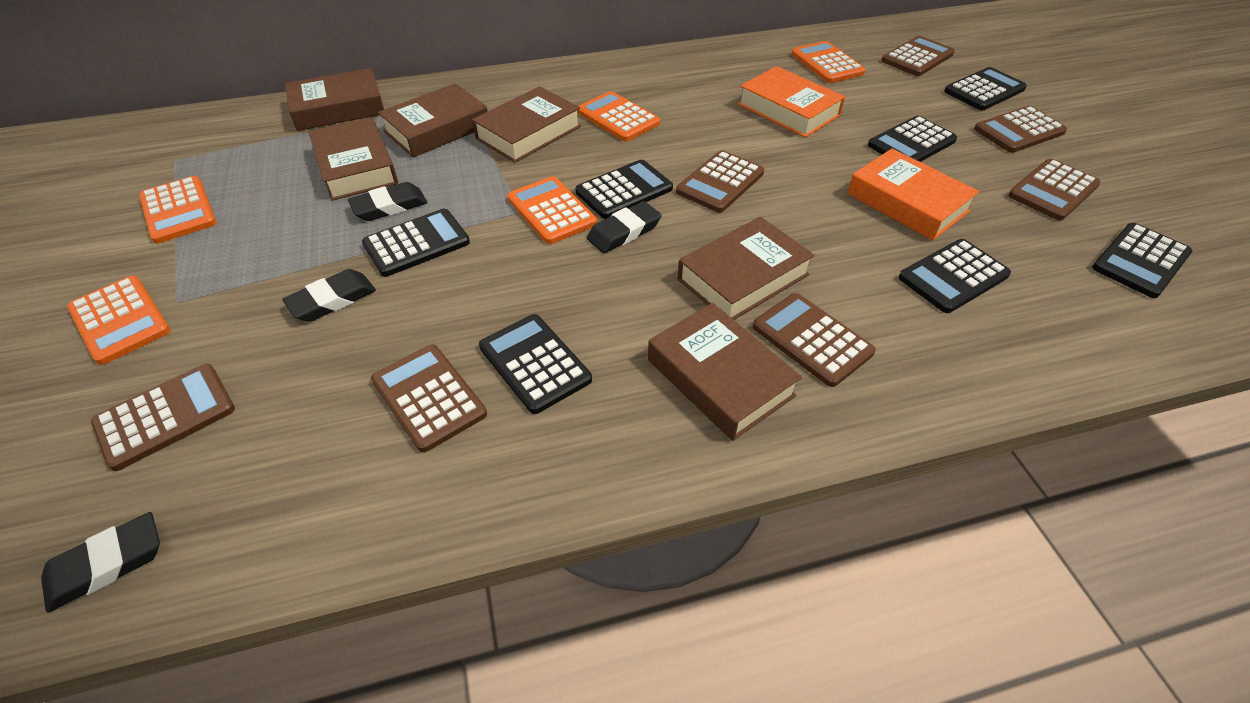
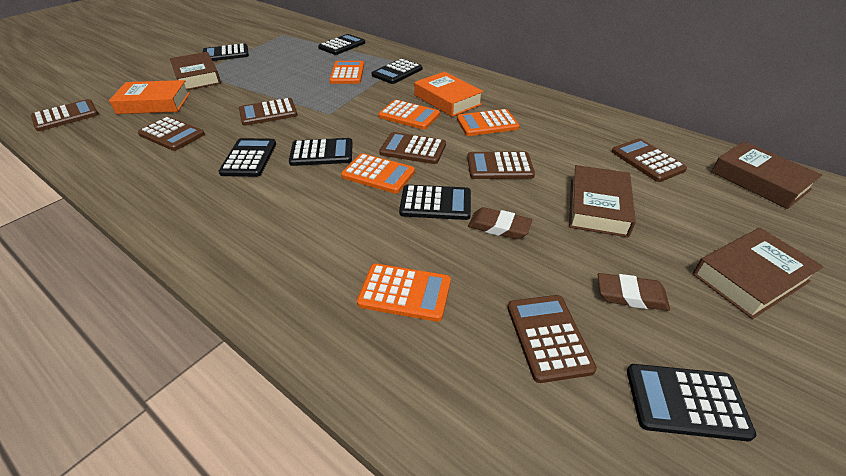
black eraser: [41,512,160,613] [282,269,376,322] [348,182,427,221] [587,201,662,253] = 4 -> none = 0
brown book: [285,68,384,131] [308,117,398,201] [378,83,488,157] [472,86,581,163] [648,303,802,441] [678,217,815,320] = 6 -> [170,52,221,90] [569,165,636,237] [693,228,824,319] [711,141,822,209] = 4
brown eraser: none = 0 -> [468,207,532,239] [598,273,670,311] = 2

